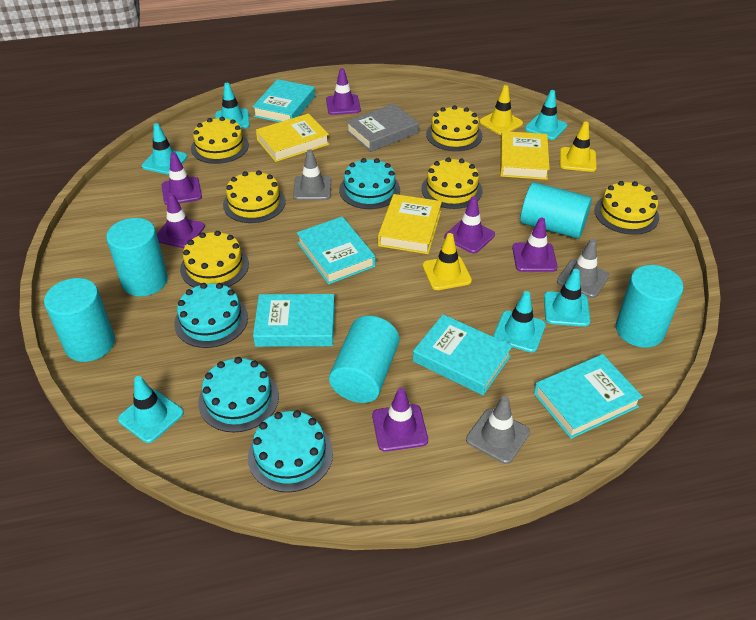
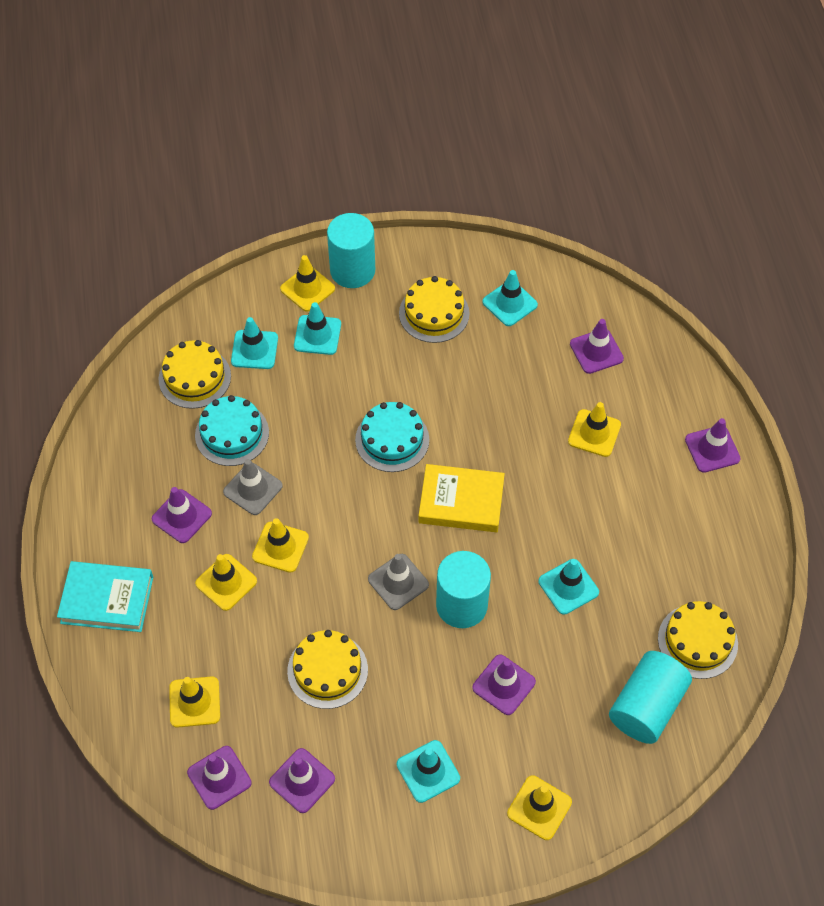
grey book: [346,104,419,152] = 1 -> none = 0
grey traffic cone: [293,149,331,200] [466,396,530,464] [557,239,609,298] = 3 -> [223,459,283,515] [368,554,429,610] = 2
turquoise book: [252,79,315,122] [253,294,335,347] [297,217,376,285] [413,314,513,395] [534,354,643,439] = 5 -> [57,561,153,632] = 1
turquoise cake: [174,283,248,348] [198,357,279,433] [248,410,333,492] [339,158,400,209] = 4 -> [195,395,269,466] [355,402,429,472] = 2
turquoise cylinder: [44,278,115,362] [106,218,168,297] [329,316,400,403] [520,182,592,239] [616,265,684,348] = 5 -> [327,213,375,288] [436,551,491,628] [609,651,692,744] = 3
turquoise traffic cone: [118,376,184,443] [142,123,188,175] [215,83,250,129] [493,291,546,353] [525,90,567,140] [544,269,590,327] = 6 -> [231,317,278,369] [294,302,341,355] [397,740,460,803] [482,270,538,326] [538,559,599,615] = 5
yellow book: [256,113,329,162] [378,194,442,254] [500,131,550,180] = 3 -> [419,464,505,532] = 1
yellow cake: [180,231,249,287] [191,117,249,164] [223,170,286,223] [421,157,483,209] [426,105,483,151] [594,181,659,235] = 6 -> [159,340,231,409] [287,630,368,709] [399,276,470,343] [658,601,738,679] = 4
yellow traffic cone: [422,233,472,290] [479,85,523,135] [560,121,597,172] = 3 -> [169,676,220,728] [195,554,257,611] [252,518,309,573] [280,255,335,312] [507,775,572,840] [568,402,621,457] = 6

